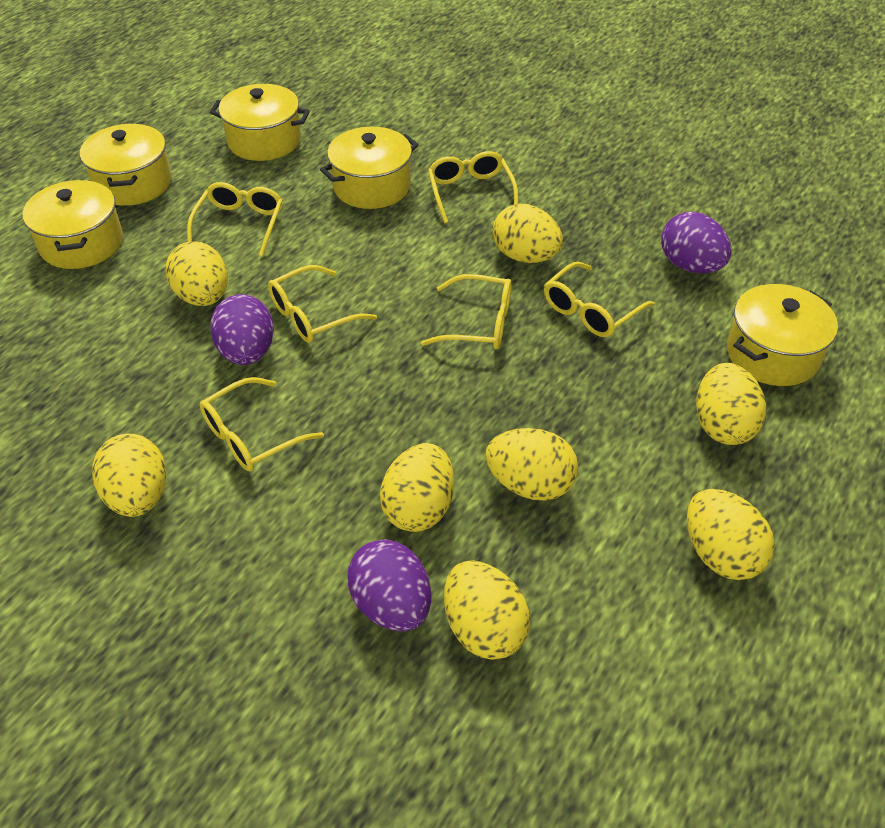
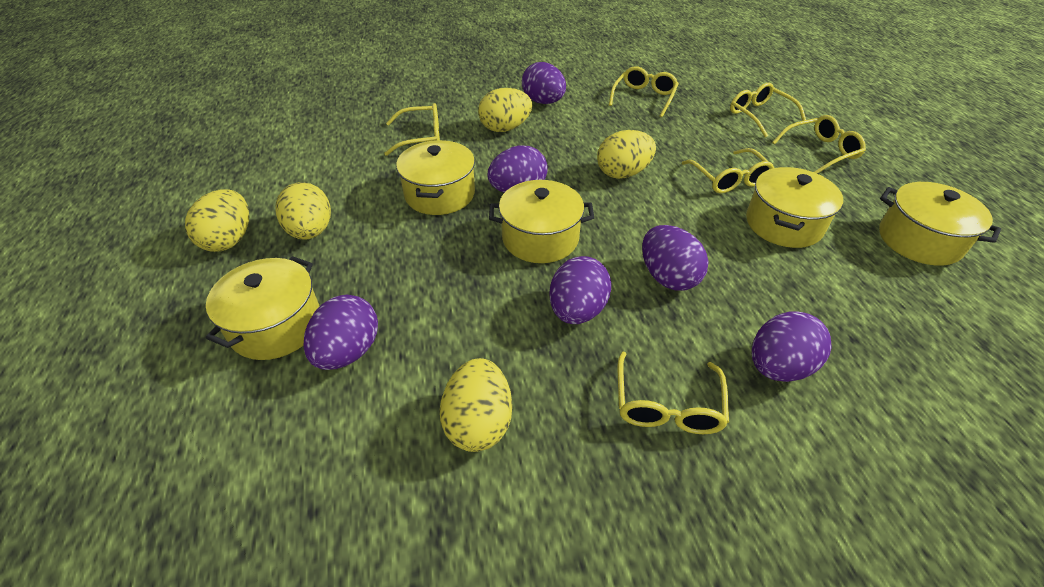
purple egg: [210,294,274,365] [347,539,431,631] [661,212,732,273] = 3 -> [304,294,378,370] [487,145,548,193] [522,62,566,104] [549,256,611,324] [642,225,709,291] [752,311,832,382] = 6
yellow egg: [92,434,167,517] [166,241,228,306] [380,443,454,532] [444,560,530,660] [485,428,578,501] [492,204,563,263] [687,489,775,580] [696,363,766,445] = 8 -> [185,189,249,252] [276,182,331,240] [439,358,512,452] [478,88,532,132] [597,130,656,179] = 5

